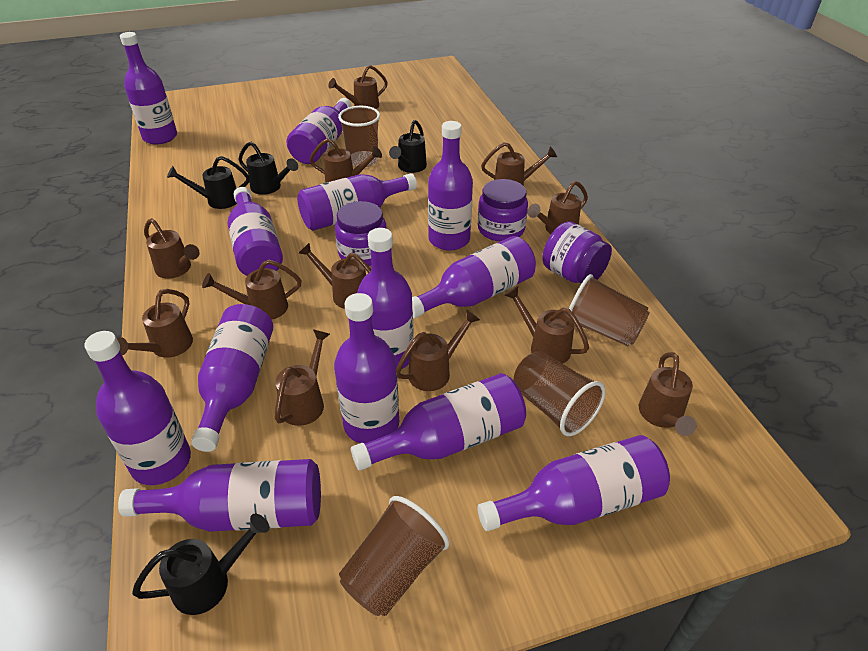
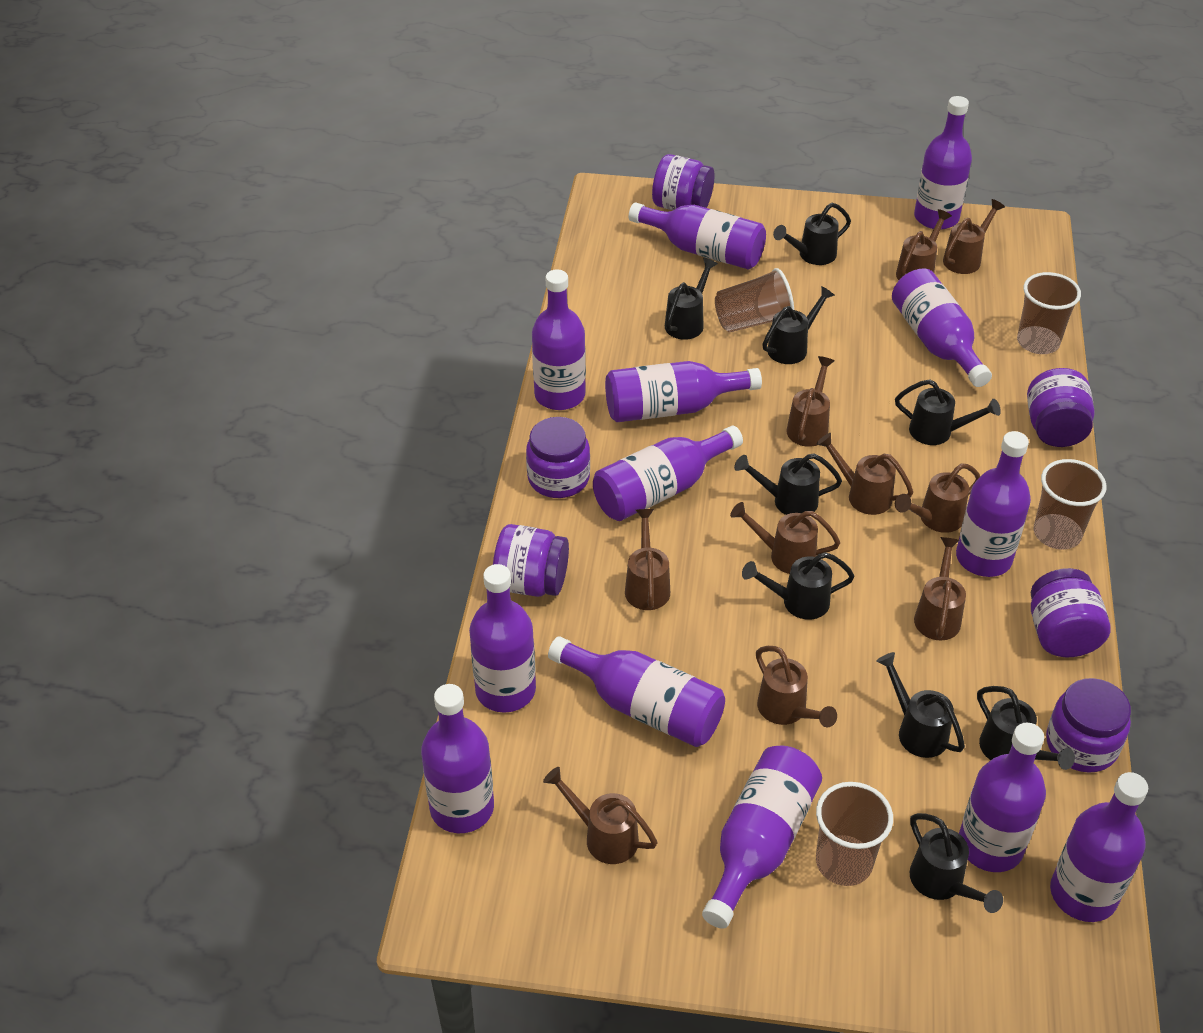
black watering can: [132,514,269,615] [167,156,250,209] [238,141,298,195] [389,120,427,173] = 4 -> [665,258,718,340] [734,453,842,515] [742,552,855,620] [762,286,835,364] [773,203,851,265] [876,652,965,758] [895,379,1001,445] [910,813,1003,913] [977,686,1075,770] = 9
brown watering can: [117,289,193,358] [144,218,199,279] [202,260,302,320] [275,329,330,426] [299,243,371,309] [309,138,382,183] [328,65,388,109] [396,310,480,391] [481,142,557,186] [504,286,589,364] [528,181,588,234] [639,352,696,436] = 12 -> [543,767,658,864] [625,509,670,610] [730,502,840,574] [756,646,837,727] [786,356,835,447] [817,433,913,515] [895,463,980,533] [896,209,952,280] [914,537,966,641] [943,199,1005,274] = 10
purple jar: [335,201,386,266] [478,179,528,242] [542,221,612,284] = 3 -> [493,524,569,597] [526,417,590,498] [652,154,715,210] [1027,368,1094,447] [1030,568,1111,657] [1046,678,1131,773] = 6

